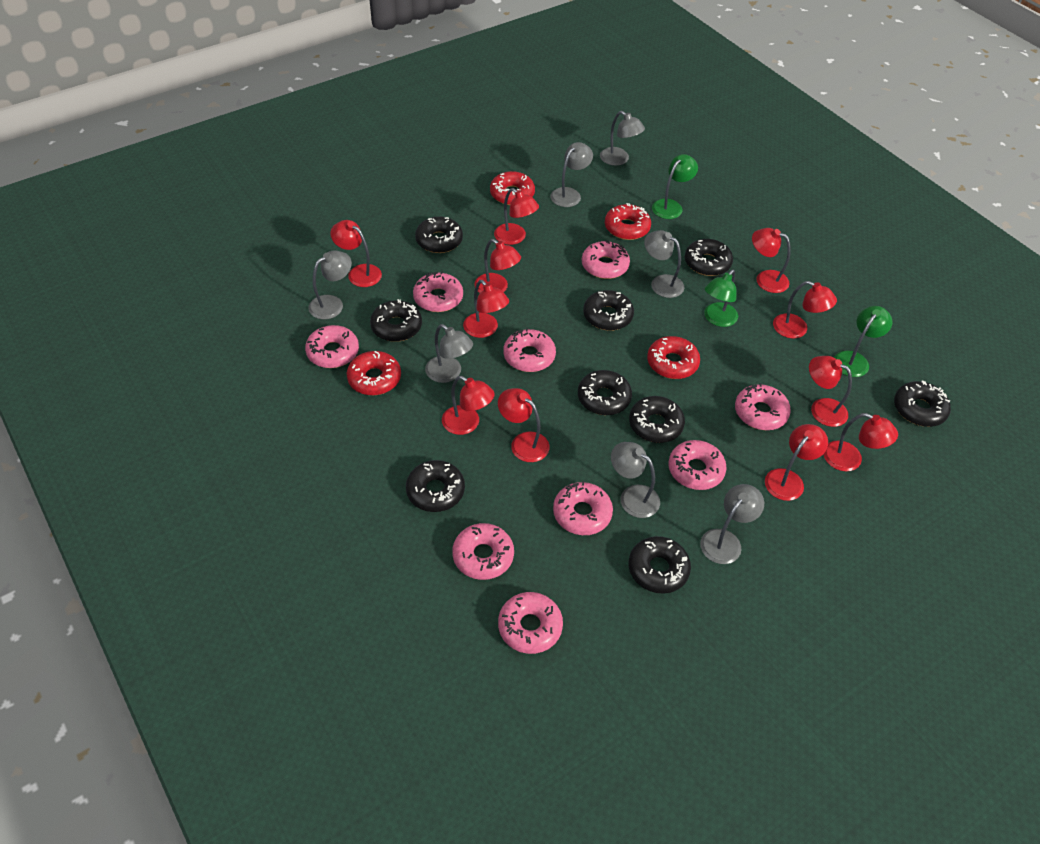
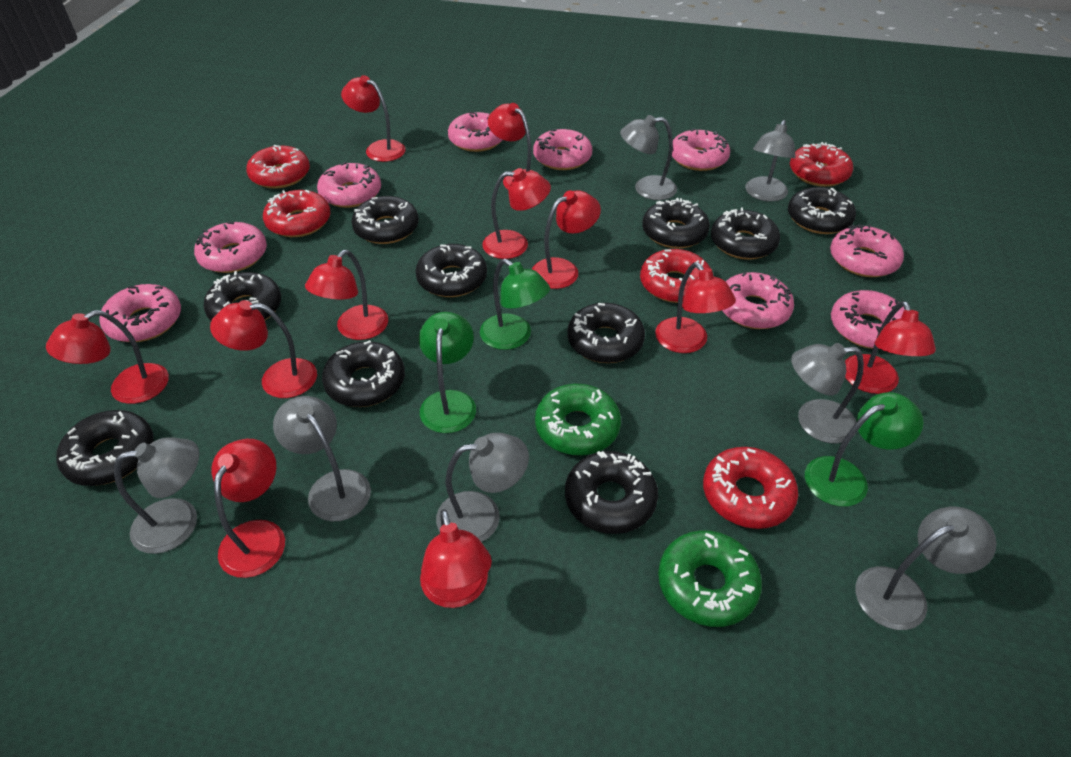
black donut: [370,299,422,342] [406,460,465,512] [415,216,463,253] [578,370,632,415] [583,290,634,331] [629,396,685,443] [629,536,691,594] [685,239,733,276] [894,381,951,427] = 9 -> [56,410,154,486] [204,271,281,321] [322,340,405,407] [351,196,419,244] [415,244,487,297] [565,451,658,534] [567,303,645,363] [642,198,710,249] [711,207,780,260] [788,187,856,234] = 10
green donut: none = 0 -> [535,384,621,455] [658,530,762,627] = 2
red donut: [347,351,401,395] [490,171,535,205] [605,203,651,240] [647,336,700,379] = 4 -> [246,145,310,188] [263,190,331,237] [640,249,711,303] [703,447,798,529] [790,142,853,187] = 5

